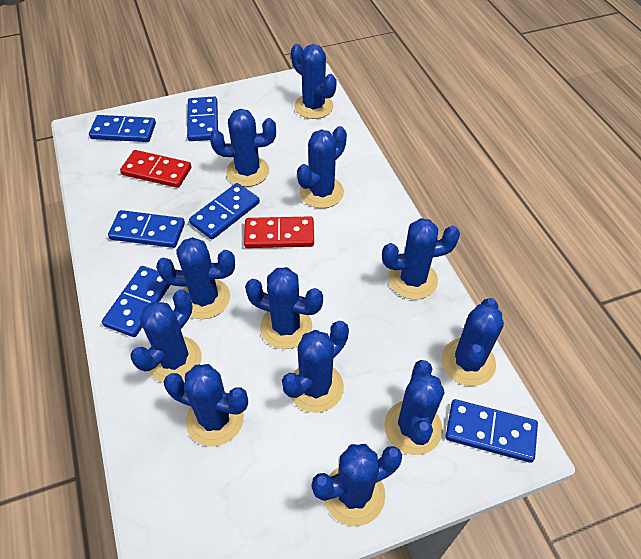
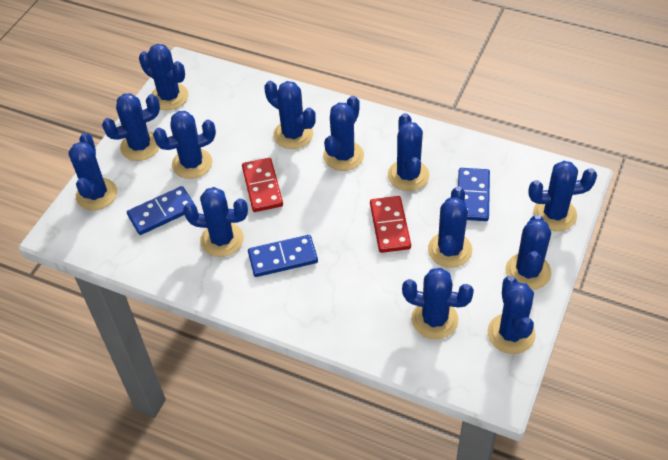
blue cactus: [130,290,201,383] [156,237,235,319] [164,364,248,447] [210,109,276,187] [245,267,323,349] [282,321,349,413] [291,44,337,119] [297,126,347,208] [312,444,402,526] [382,218,460,300] [384,360,444,455] [441,298,504,386] = 12 -> [68,133,117,210] [102,93,160,161] [139,44,189,110] [153,111,216,179] [183,187,248,257] [264,81,316,149] [323,96,364,171] [388,113,429,191] [402,268,474,339] [428,186,472,268] [488,276,536,354] [506,215,551,290] [528,161,597,231] = 13
blue domino: [89,115,156,142] [102,266,170,337] [108,210,185,248] [187,96,218,141] [189,183,260,239] [446,399,538,463] = 6 -> [127,186,194,235] [248,235,318,277] [458,168,490,221] = 3

